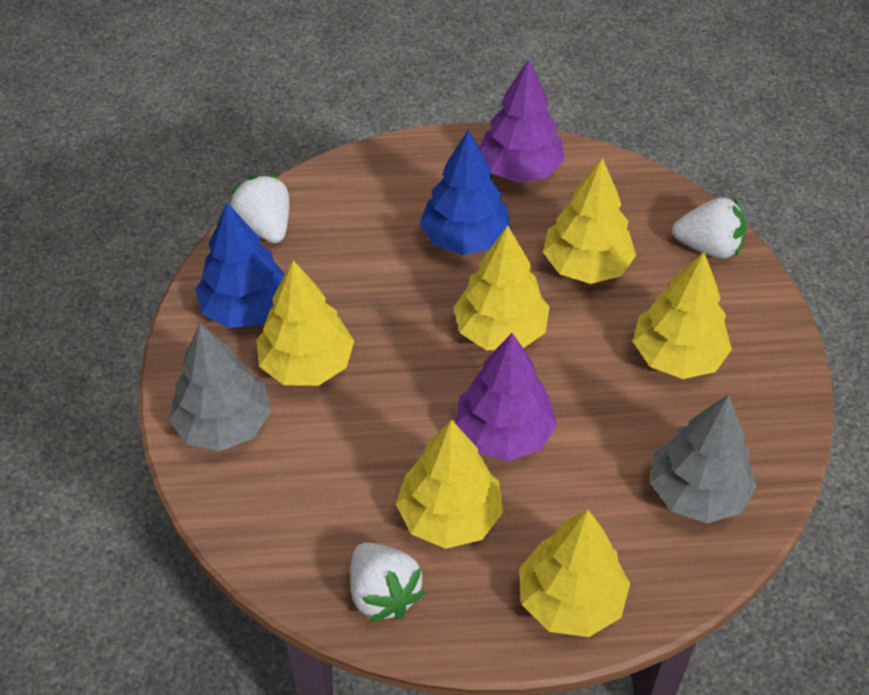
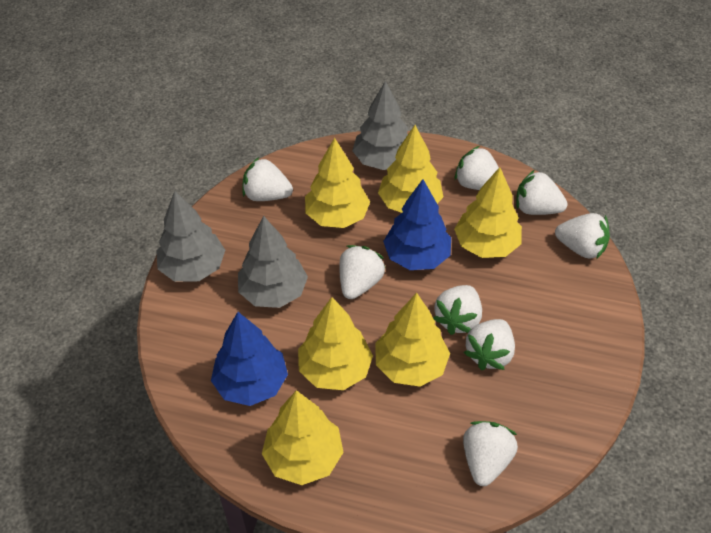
grey tree: [168,323,271,451] [650,394,757,524] = 2 -> [156,191,225,282] [238,216,308,308] [352,81,408,170] = 3
purple tree: [455,333,557,461] [479,59,565,183] = 2 -> none = 0
white strawberry: [230,175,289,243] [350,542,425,623] [672,197,746,259] = 3 -> [242,157,293,201] [339,245,385,299] [433,285,482,335] [455,146,499,190] [463,421,518,486] [464,319,515,370] [516,170,568,215] [555,213,610,259] = 8

